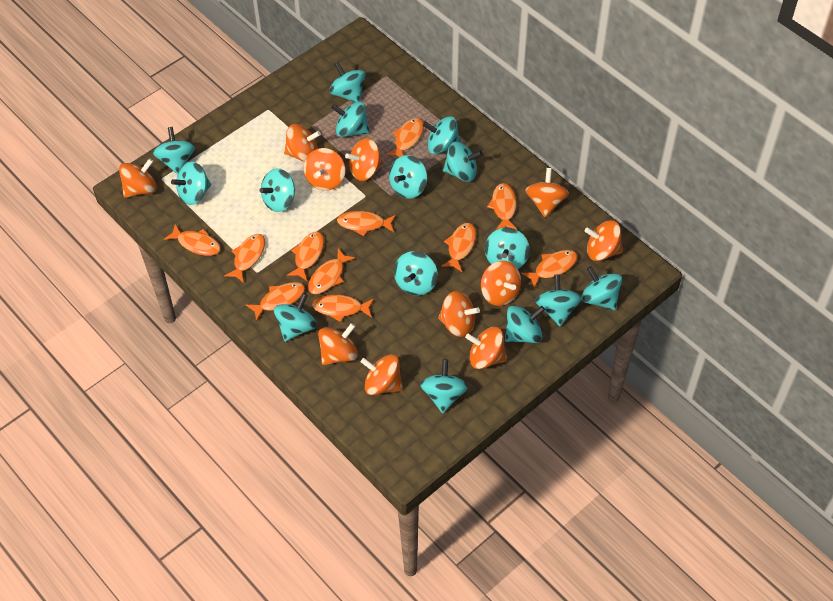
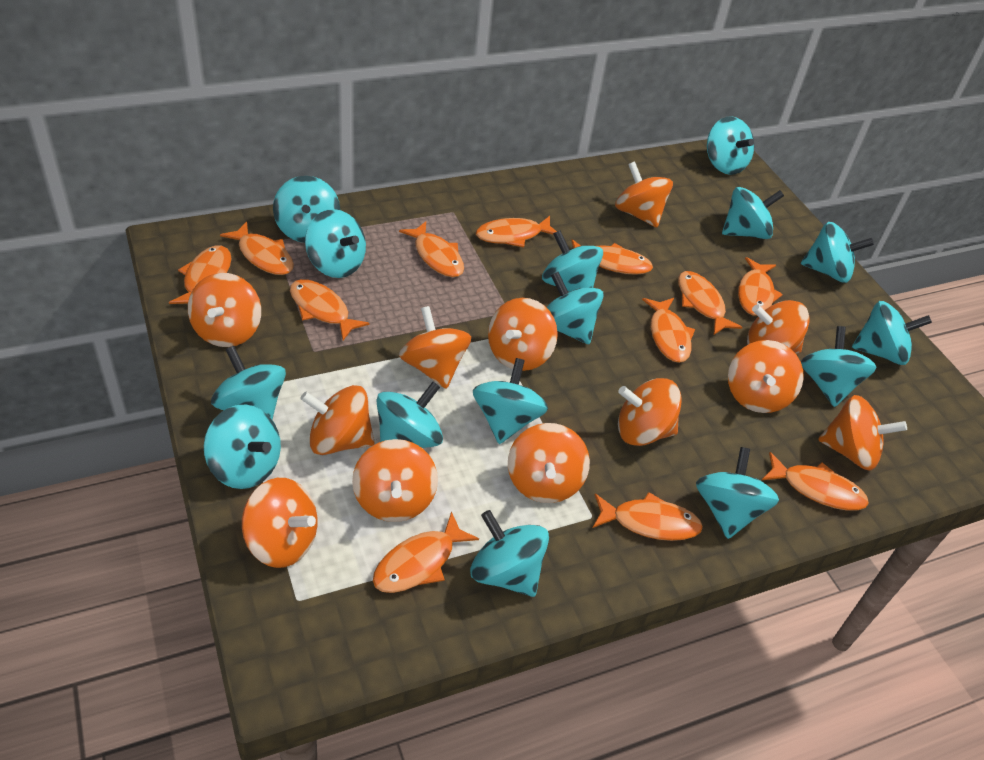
orange fish: [164,224,221,256] [224,234,265,283] [246,282,305,321] [287,232,324,281] [308,248,356,294] [312,295,374,322] [337,211,396,236] [386,118,424,157] [441,223,476,272] [487,183,517,230] [521,250,578,289] = 11 -> [169,245,231,304] [220,222,294,275] [290,279,370,340] [373,511,479,593] [399,221,464,277] [476,216,557,247] [571,239,653,275] [593,492,703,541] [642,298,695,363] [678,271,742,335] [738,257,783,316] [762,452,869,511] = 12
orange spinning top: [119,158,157,198] [284,124,321,162] [304,148,345,191] [318,323,358,365] [345,138,383,181] [361,354,403,395] [438,291,480,337] [465,327,507,369] [481,261,521,306] [525,168,569,217] [585,220,623,261] = 11 -> [188,273,261,347] [242,478,317,568] [300,385,375,455] [352,439,438,522] [399,306,471,389] [488,298,558,371] [508,423,590,503] [615,162,673,228] [618,378,682,446] [728,340,804,413] [747,300,809,354] [818,395,907,471] = 12

